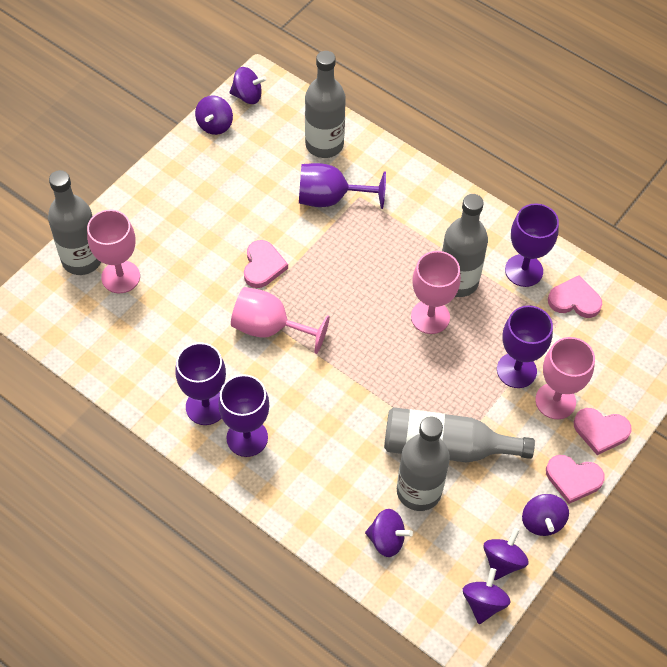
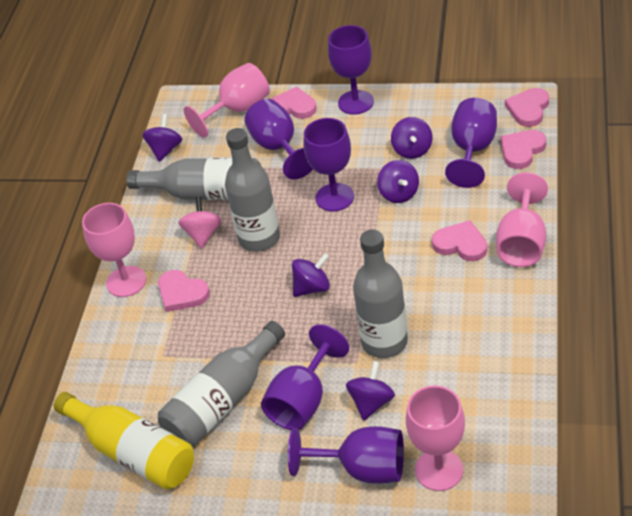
grey bottle: [48,170,101,275] [305,51,346,158] [384,407,535,463] [397,416,450,511] [442,194,488,297] = 5 -> [126,158,261,200] [158,321,285,447] [225,128,280,252] [353,229,408,358] = 4
pink heart: [244,240,288,288] [546,455,605,504] [548,275,602,318] [574,408,632,455] = 4 -> [158,270,210,312] [272,87,317,119] [432,220,487,261] [500,130,546,169] [505,88,549,127] = 5
pink spinning top: none = 0 -> [178,197,222,248] = 1
purple goblet: [175,342,226,425] [218,374,269,457] [299,163,386,209] [497,305,553,388] [505,203,559,287] = 5 -> [245,99,313,180] [261,324,349,430] [288,426,404,484] [304,118,354,212] [328,25,374,115] [445,98,497,188] = 6
purple spinning top: [195,95,233,135] [230,67,267,104] [365,509,413,557] [463,568,511,624] [483,528,529,580] [522,494,569,536] = 6 -> [142,114,182,162] [292,253,330,297] [346,361,395,421] [377,160,419,203] [391,117,432,159] = 5
yellow bottle: none = 0 -> [54,392,194,490] = 1

